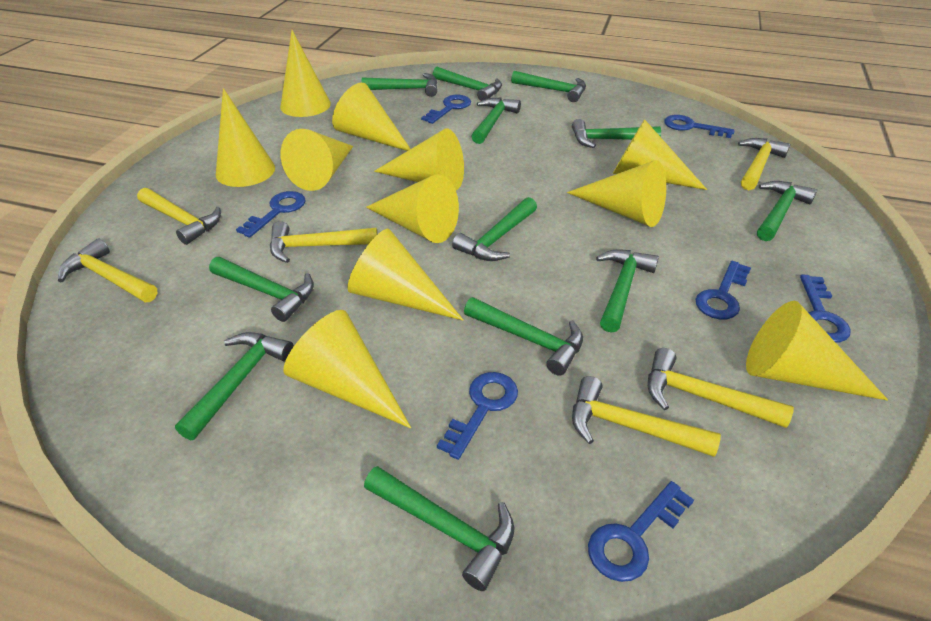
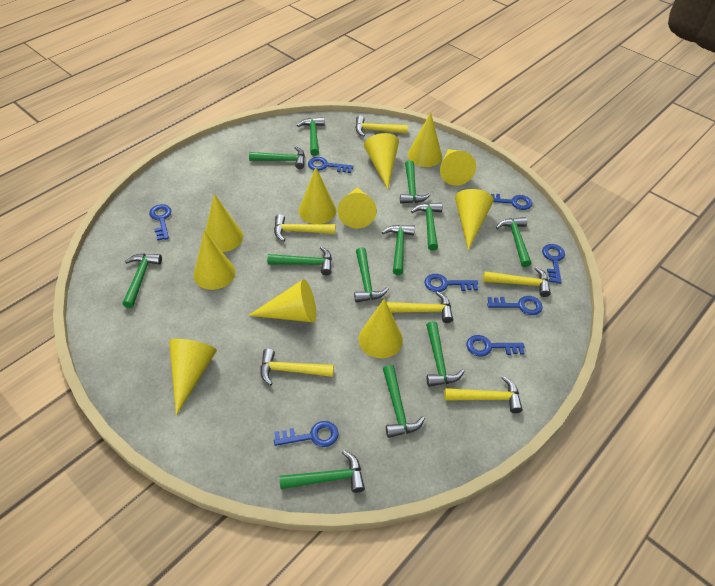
blue key: [236,191,305,238] [421,95,471,124] [437,372,518,460] [588,481,694,582] [664,115,735,138] [696,261,751,319] [800,275,851,343] = 7 -> [149,204,171,241] [274,421,338,447] [308,157,353,173] [425,274,478,292] [467,335,525,356] [487,296,542,315] [491,194,532,210] [542,244,565,284] = 8

